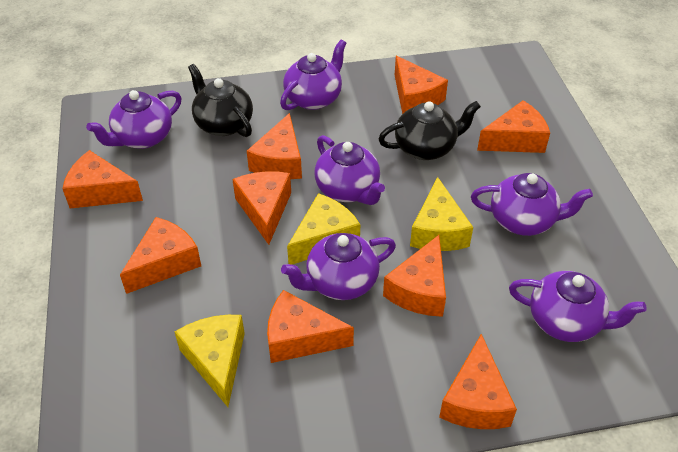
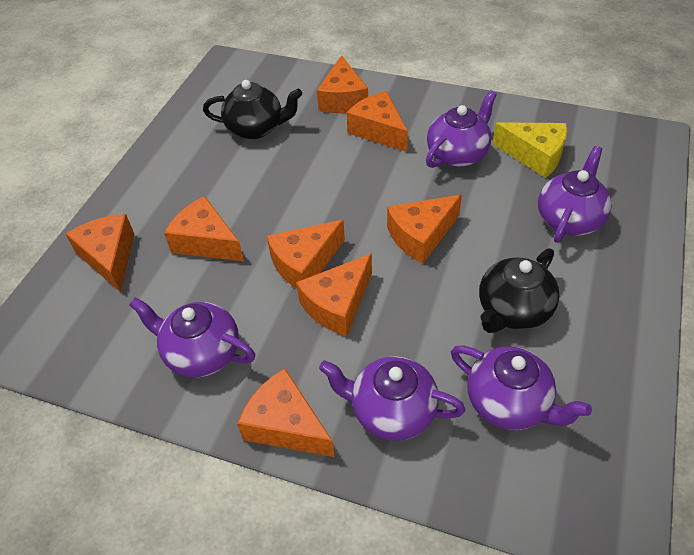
orange cheese: [62,150,143,208] [120,217,201,294] [232,171,291,245] [247,113,302,179] [267,290,354,363] [383,235,446,317] [395,56,448,114] [439,334,517,429] [477,100,550,153] = 9 -> [66,214,134,292] [164,196,244,261] [237,368,335,457] [267,220,345,289] [296,253,372,336] [317,55,368,113] [346,91,408,152] [387,195,462,264] = 8
purple teapot: [86,90,182,149] [280,40,346,110] [281,233,396,300] [315,135,385,205] [471,173,593,236] [509,271,647,342] = 6 -> [129,297,256,378] [319,356,465,441] [426,90,497,168] [451,346,592,430] [538,146,612,243] = 5
yellow cheese: [175,315,245,407] [287,193,360,264] [410,177,473,251] = 3 -> [492,122,567,178] = 1

